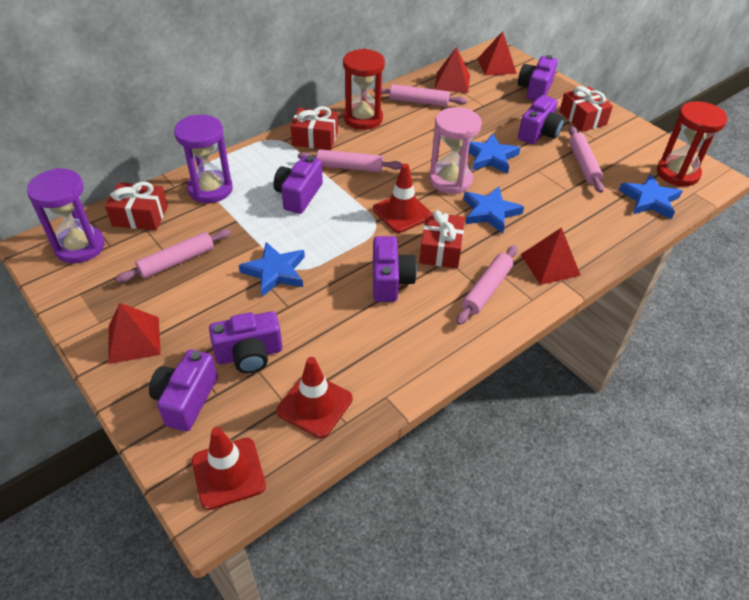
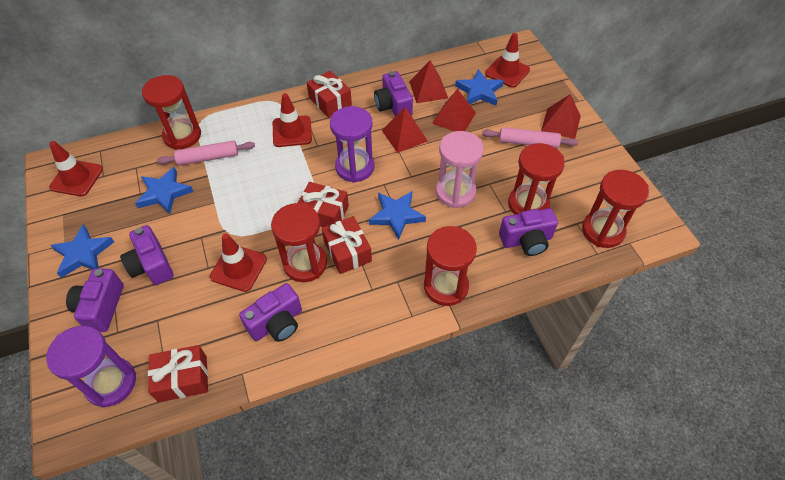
pink rolling pin: [116,229,231,283] [298,149,403,172] [373,84,467,107] [456,245,518,325] [569,126,604,193] = 5 -> [157,140,255,166] [482,127,578,148] = 2
purple camera: [149,349,218,431] [209,311,282,373] [273,156,323,214] [373,236,417,302] [518,55,558,101] [518,95,564,144] = 6 -> [66,268,124,332] [120,225,174,285] [239,283,302,342] [374,71,413,116] [499,208,558,256] = 5
red hourglass: [343,49,385,130] [657,101,727,186] = 2 -> [142,75,201,150] [271,203,327,282] [424,226,477,306] [508,143,565,215] [582,170,649,248] = 5
red traffic cone: [192,427,266,510] [276,357,353,438] [373,164,430,233] = 3 -> [49,141,103,197] [210,234,267,292] [273,93,312,147] [485,33,530,88] = 4

